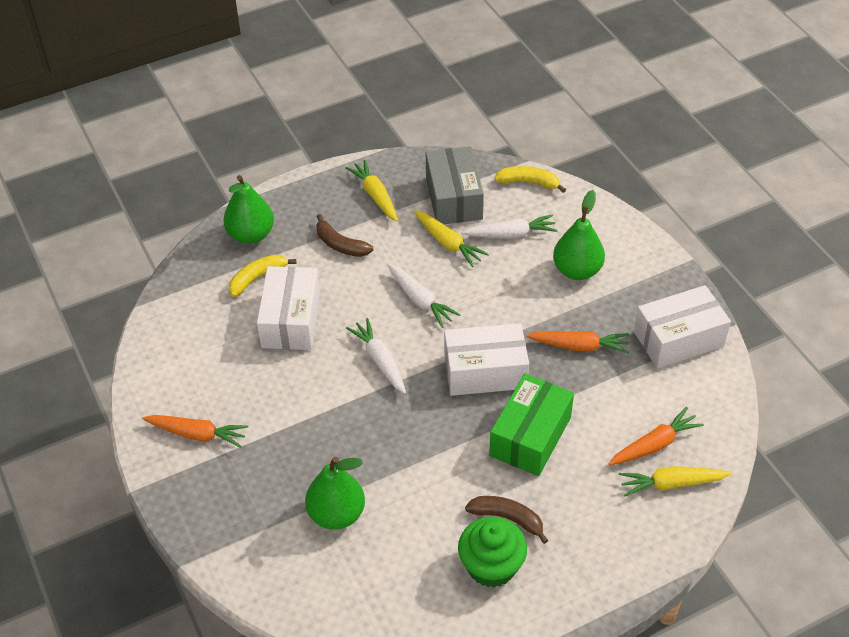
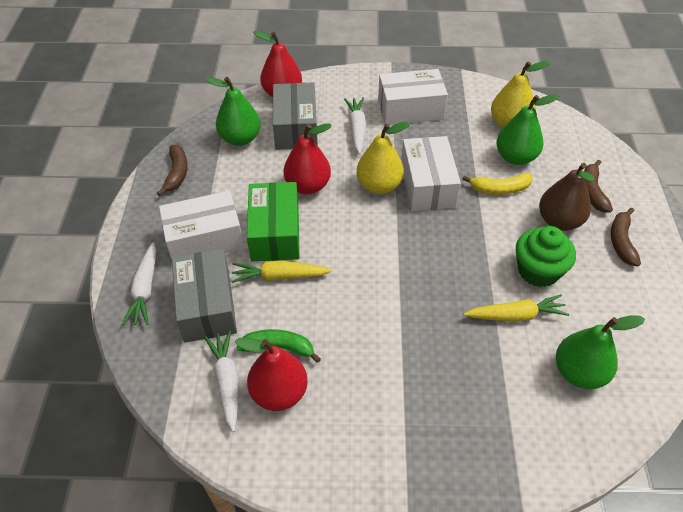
brown banana: [316,214,373,257] [465,496,548,544] = 2 -> [157,145,188,196] [584,160,613,213] [611,208,641,267] = 3
brown pear: none = 0 -> [539,163,595,231] = 1
green banana: none = 0 -> [237,329,321,363] = 1
grey box: [426,146,484,224] = 1 -> [172,249,237,343] [273,82,318,150] = 2
orange carrot: [142,415,248,448] [526,331,629,353] [609,407,704,465] = 3 -> none = 0
red pear: none = 0 -> [235,337,308,411] [253,31,302,97] [284,123,332,195] = 3
yellow banana: [229,255,296,297] [494,166,566,193] = 2 -> [463,173,533,195] = 1
yellow carrot: [345,160,398,222] [414,210,489,267] [619,466,731,497] = 3 -> [231,261,332,283] [463,294,569,322] = 2
yellow pear: none = 0 -> [357,121,410,194] [491,61,550,128] = 2

